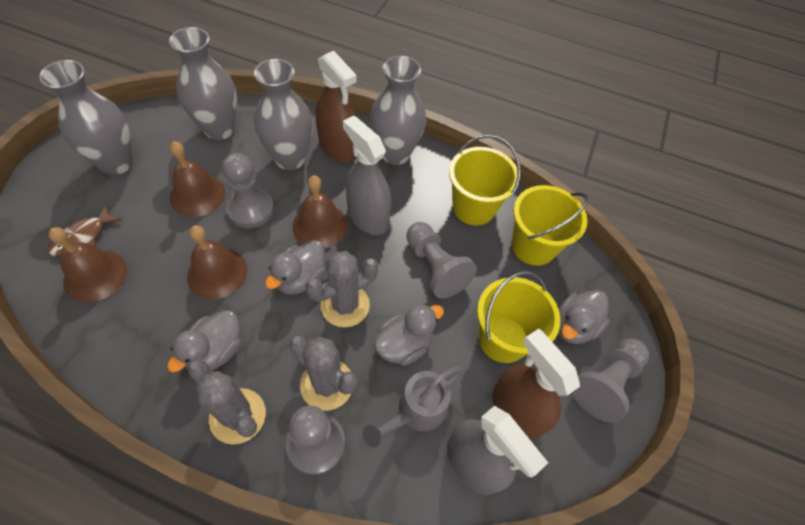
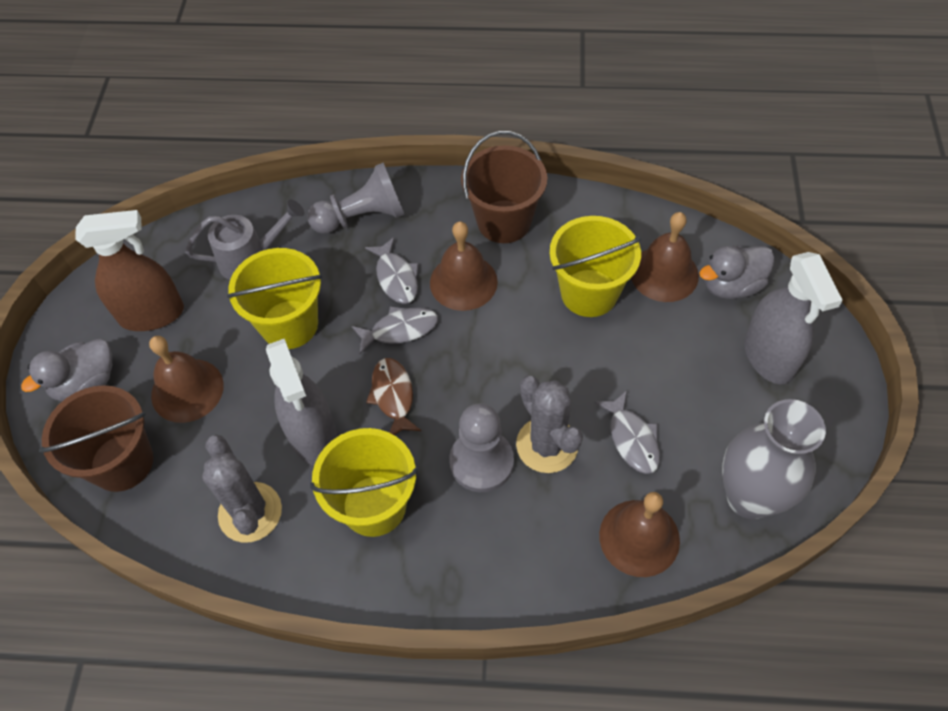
brown bucket: none = 0 -> [39,385,154,492] [461,131,547,243] = 2
brown spray bottle: [316,51,357,162] [492,329,580,440] = 2 -> [76,210,184,331] = 1
grey cactus: [187,359,266,445] [289,335,357,411] [305,251,378,327] = 3 -> [202,435,282,543] [516,376,583,473] = 2
grey duck: [167,310,241,373] [265,240,327,295] [374,303,444,366] [558,290,610,344] = 4 -> [21,338,112,401] [699,245,775,299] = 2
grey fish: none = 0 -> [352,306,438,354] [365,237,419,304] [595,390,660,474] = 3
grey pawn: [222,153,274,228] [286,406,345,475] [406,222,477,299] [572,339,649,423] = 4 -> [307,163,405,234] [449,403,514,492] = 2
grey vase: [39,60,133,175] [169,27,237,140] [254,59,313,170] [370,56,426,165] = 4 -> [722,399,826,519] = 1

